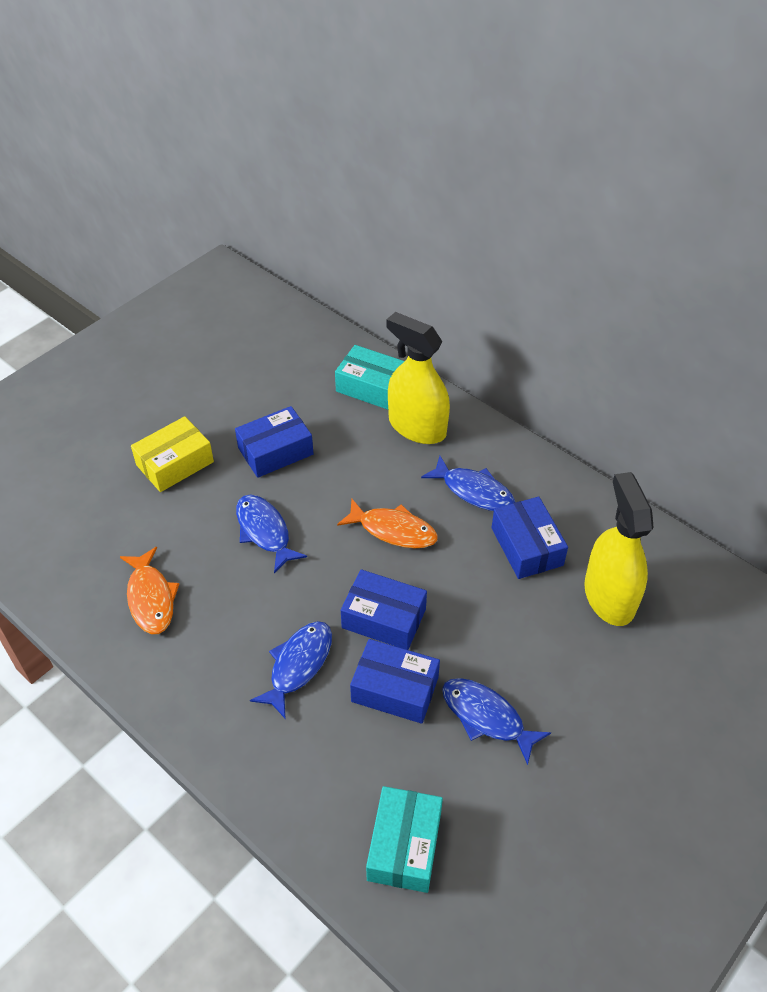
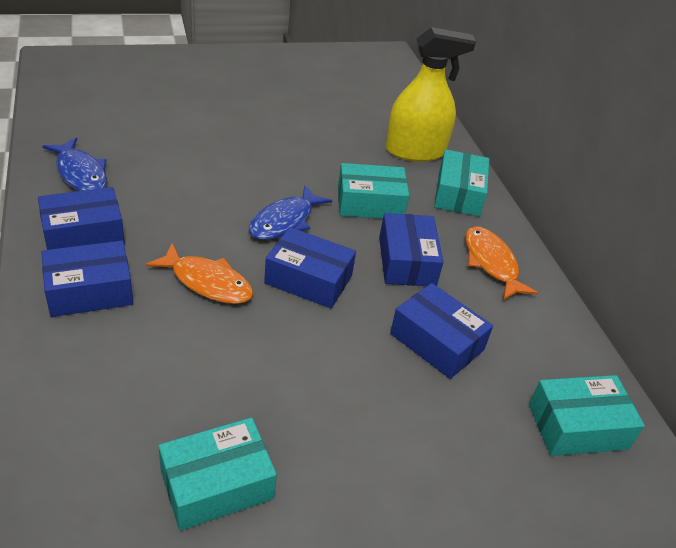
blue box: [235,406,313,478] [341,569,427,650] [350,639,440,724] [492,496,568,579] = 4 -> [38,187,125,250] [42,241,133,317] [264,227,356,309] [379,213,444,286] [390,283,493,379] = 5
blue fish: [236,494,307,573] [250,621,332,718] [421,456,515,511] [442,678,551,765] = 4 -> [42,137,107,191] [249,186,332,240] = 2
turquoise box: [335,345,404,410] [366,786,443,893] = 2 -> [158,417,277,531] [338,163,409,219] [434,149,489,217] [529,375,645,456] = 4
yellow box: [131,416,214,492] = 1 -> none = 0
yellow spray bottle: [386,312,450,444] [584,472,654,626] = 2 -> [386,27,476,162] = 1

